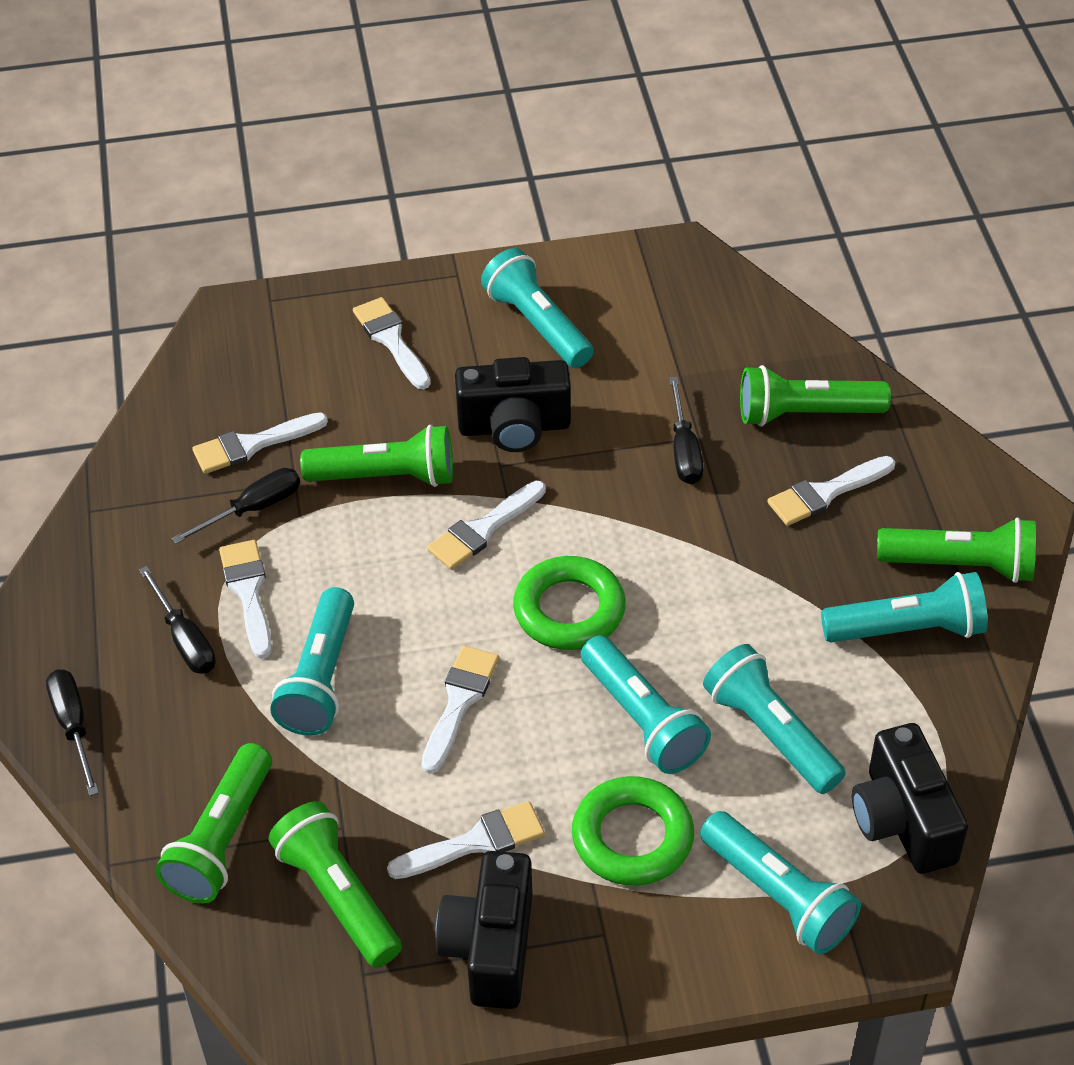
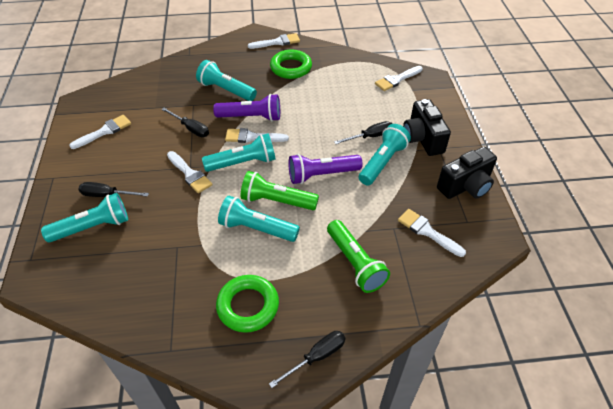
black camera: [435,851,533,1009] [455,357,571,452] [852,723,968,874] = 3 -> [403,99,451,156] [437,147,497,199] = 2
green flashlight: [155,743,272,903] [269,801,402,967] [300,425,453,487] [740,365,891,426] [877,517,1036,583] = 5 -> [240,171,319,210] [327,220,390,293] = 2
purple flashlight: none = 0 -> [213,94,280,121] [289,154,363,184] = 2
turquoise flashlight: [270,587,354,736] [481,248,594,368] [580,636,711,774] [700,811,861,954] [703,644,846,794] [821,572,988,642] = 6 -> [41,193,128,242] [196,60,257,101] [202,133,276,172] [218,196,300,242] [359,124,411,185] = 5
white brush: [192,412,328,474] [219,540,272,659] [353,297,431,390] [387,801,545,879] [421,646,499,774] [427,481,546,570] [767,456,895,526] = 7 -> [69,115,131,149] [167,151,213,193] [225,128,289,143] [248,33,300,49] [375,66,423,91] [398,209,466,257] = 6

